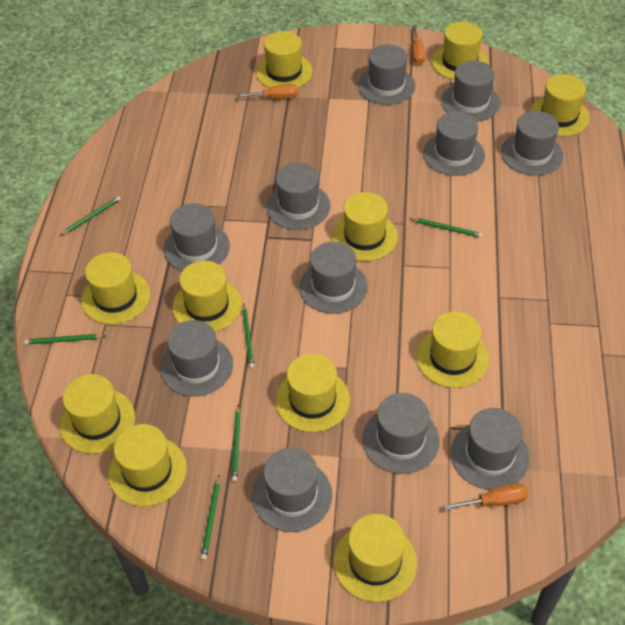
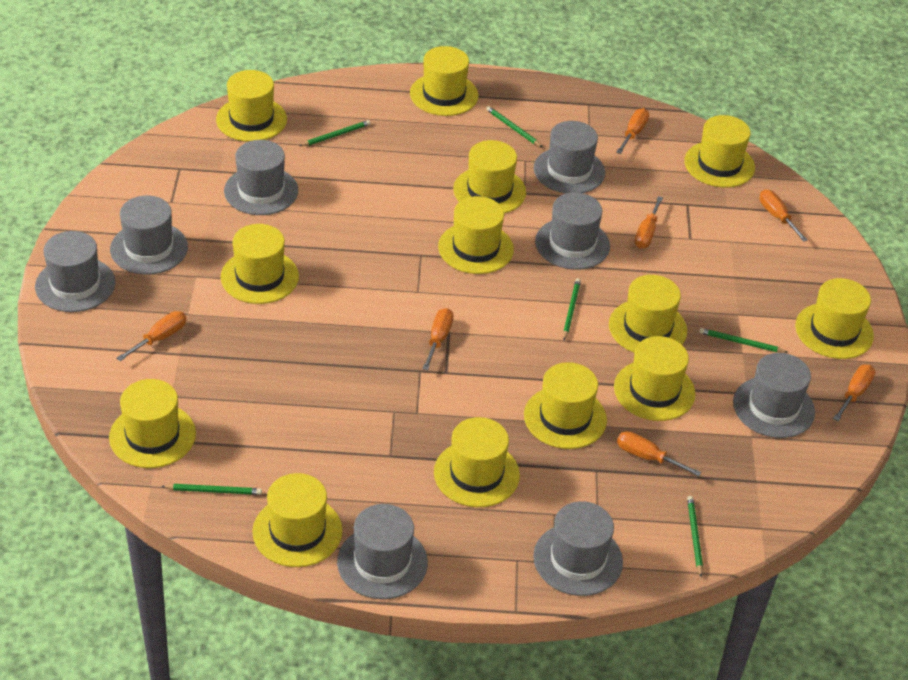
grey hat: [160,320,233,396] [164,203,230,271] [252,448,332,532] [266,163,330,230] [299,242,368,314] [358,44,416,105] [362,393,440,474] [423,111,485,176] [441,60,500,122] [451,408,529,490] [501,111,563,176] = 11 -> [35,231,115,312] [110,195,188,275] [224,140,298,215] [337,504,428,599] [533,501,623,596] [534,121,605,193] [535,192,610,270] [733,353,815,438] = 8
orange screwdriver: [236,84,298,99] [412,25,425,65] [444,483,528,510] = 3 -> [116,311,186,361] [422,308,453,370] [616,108,649,154] [617,431,701,476] [634,196,663,249] [759,189,808,242] [833,364,875,421] = 7
yellow hat: [59,374,135,454] [81,252,150,325] [108,424,187,507] [173,261,242,332] [256,31,313,88] [275,354,350,432] [332,192,398,261] [333,514,417,602] [416,311,489,388] [432,22,488,80] [529,74,590,136] = 11 -> [109,379,196,468] [216,70,287,142] [221,224,299,304] [252,473,342,567] [410,46,478,116] [434,417,520,507] [438,196,514,274] [453,140,526,214] [524,362,607,449] [609,275,687,353] [614,336,695,421] [684,115,755,188] [795,278,874,359] = 13

